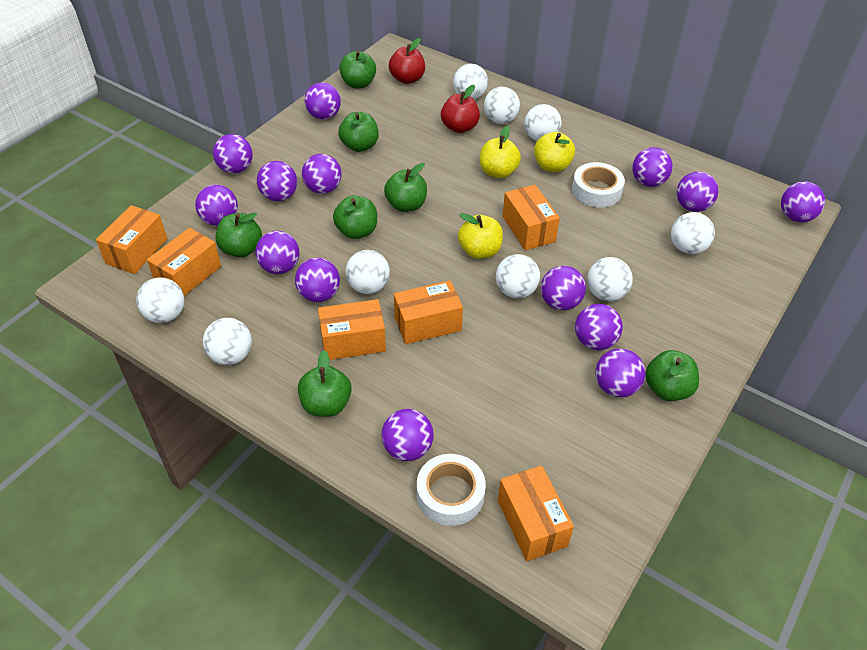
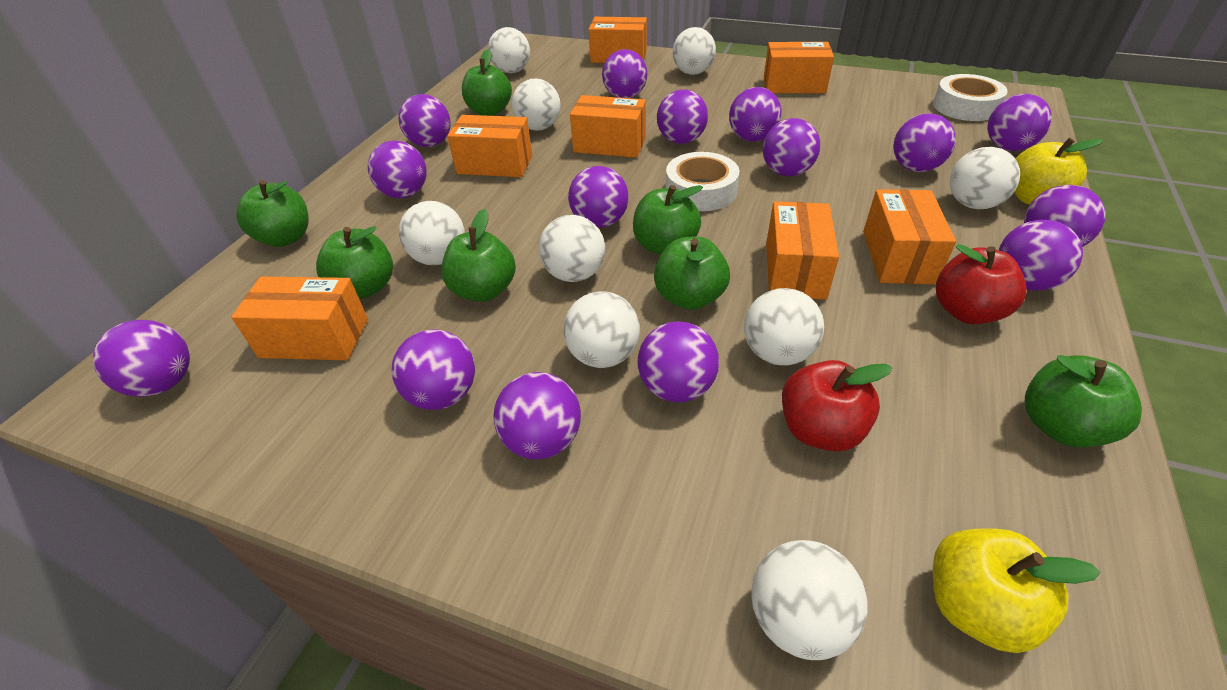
orange box: [96,205,167,274] [147,228,221,296] [318,299,386,360] [394,280,463,344] [498,465,574,561] [503,185,560,250] = 6 -> [231,276,368,360] [447,115,532,177] [570,95,646,158] [588,17,647,63] [764,42,834,93] [766,201,839,300] [863,189,956,284] = 7
purple ball: [195,185,238,226] [213,134,253,173] [255,231,299,274] [257,161,297,201] [295,258,340,302] [302,154,342,194] [305,82,341,120] [381,409,433,461] [541,266,586,310] [575,304,623,350] [596,348,645,397] [632,147,673,187] [677,171,718,212] [781,182,825,222] = 14 -> [93,320,190,397] [368,140,427,198] [391,329,475,410] [398,94,451,147] [494,372,581,460] [568,166,629,228] [602,49,648,98] [638,321,719,402] [657,89,708,144] [729,87,782,142] [763,118,820,176] [893,113,956,172] [987,94,1052,151] [999,220,1083,291] [1024,185,1106,247] = 15
yellow apple: [458,213,503,259] [480,126,521,179] [534,132,575,172] = 3 -> [933,528,1100,653] [1014,138,1103,205] = 2

